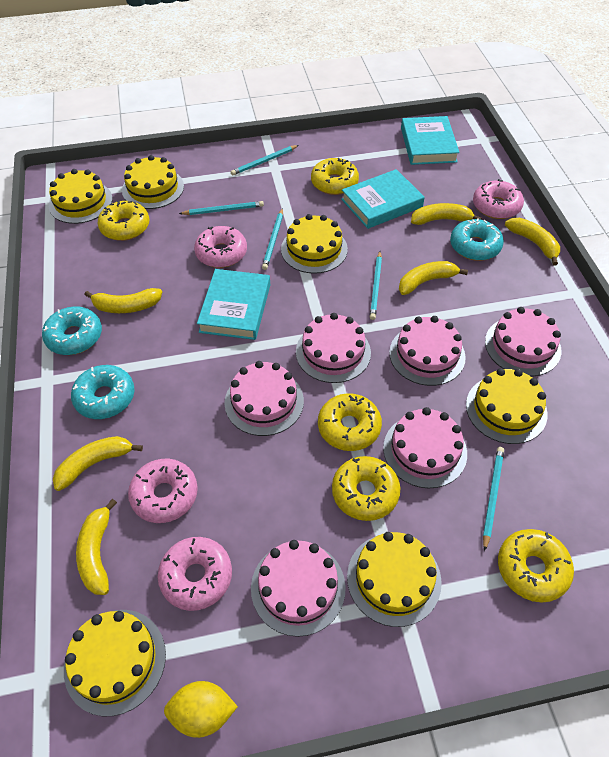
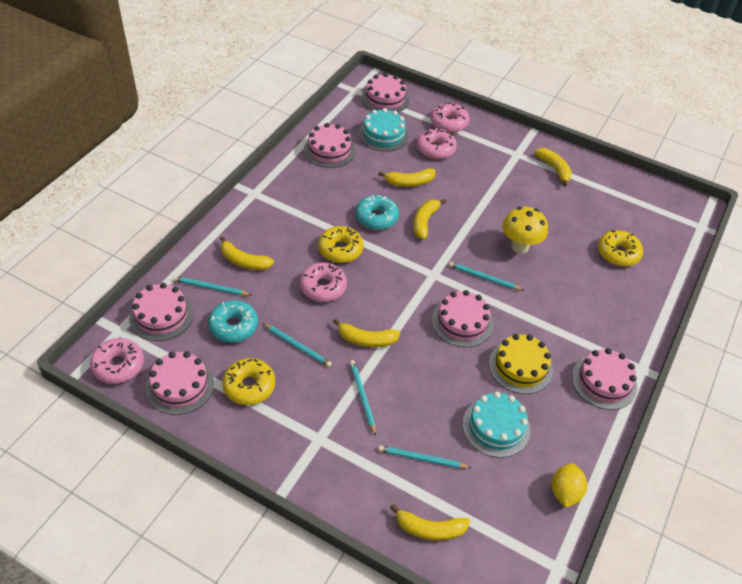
turquoise book: [197,269,270,340] [341,169,425,229] [401,116,460,165] = 3 -> none = 0
turquoise cake: none = 0 -> [359,108,409,152] [463,391,531,458] = 2
turquoise donut: [42,306,102,355] [71,365,135,419] [450,219,504,261] = 3 -> [208,300,258,343] [356,195,399,230] = 2
yellow cake: [49,169,112,224] [64,610,166,716] [122,155,184,209] [281,214,348,274] [347,532,442,627] [466,368,548,444] = 6 -> [489,334,553,394] = 1
yellow donut: [98,201,149,241] [311,158,359,195] [318,393,382,451] [332,456,400,521] [498,529,574,603] = 5 -> [222,358,275,405] [318,226,363,263] [598,230,643,266] = 3
yellow mushroom: none = 0 -> [503,207,548,253] = 1

